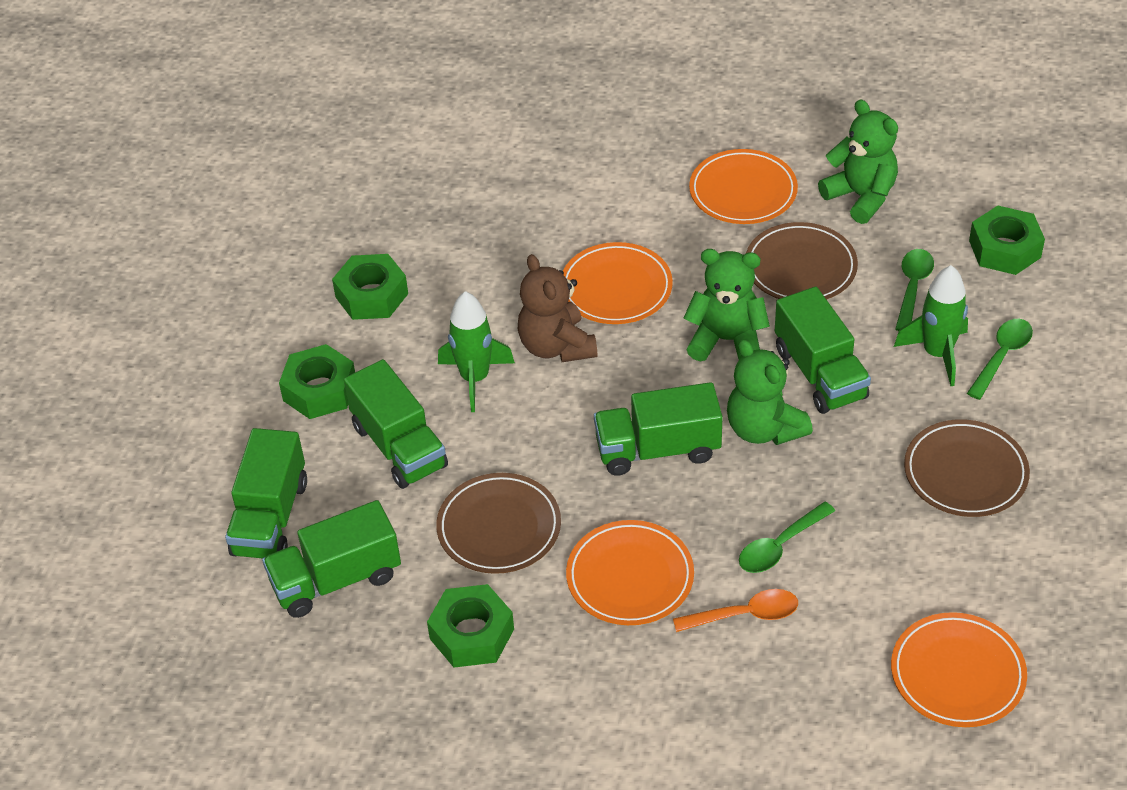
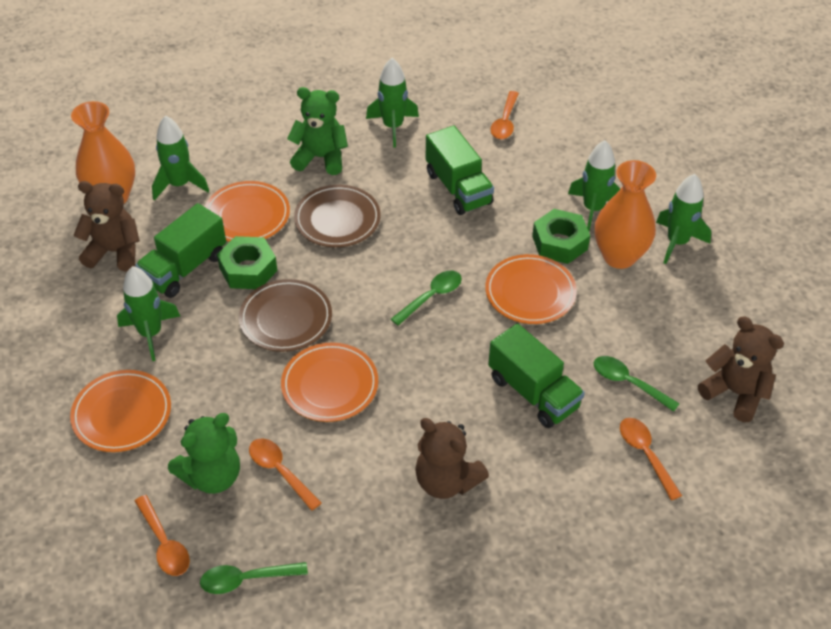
brown plate: [436,473,561,574] [746,222,858,300] [904,419,1030,517] = 3 -> [239,279,332,352] [294,185,381,247] = 2
brown teddy bear: [518,254,598,362] = 1 -> [74,181,140,272] [415,418,489,499] [698,316,784,422] = 3
green nut: [279,344,355,419] [332,254,408,320] [427,584,514,668] [969,206,1045,275] = 4 -> [217,236,277,289] [532,209,590,264] = 2
green rocket: [438,291,515,412] [894,265,968,386] = 2 -> [117,266,180,361] [152,115,209,201] [366,58,419,148] [568,140,621,231] [656,174,711,264] = 5
green teddy bear: [684,249,770,361] [727,339,813,445] [818,99,898,224] = 3 -> [168,413,240,494] [287,87,348,175] = 2
green truck: [225,428,307,558] [262,500,401,618] [344,359,448,489] [594,382,723,476] [775,287,871,414] = 5 -> [135,203,226,298] [426,126,494,215] [488,323,585,428] = 3
orange spoon: [673,589,798,632] = 1 -> [135,495,190,576] [249,438,321,511] [491,91,519,139] [620,418,682,500] = 4
orange vase: none = 0 -> [71,101,135,204] [595,160,656,269] = 2

